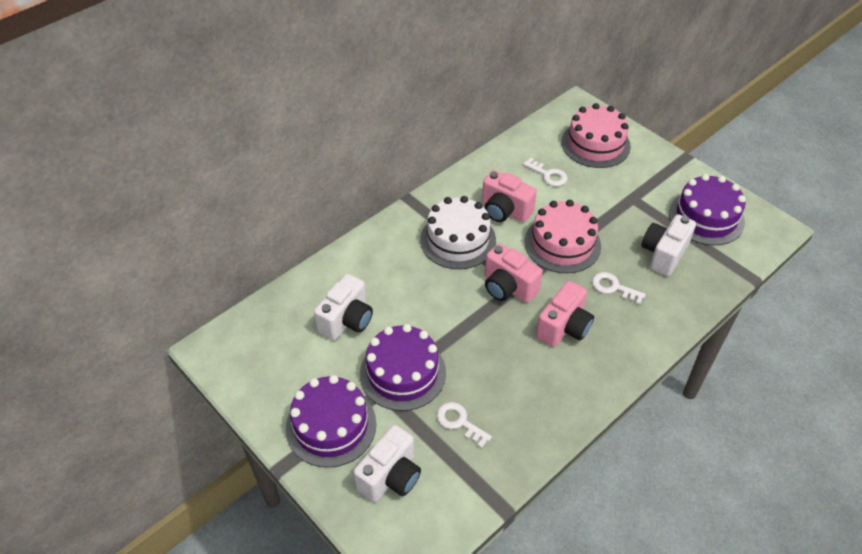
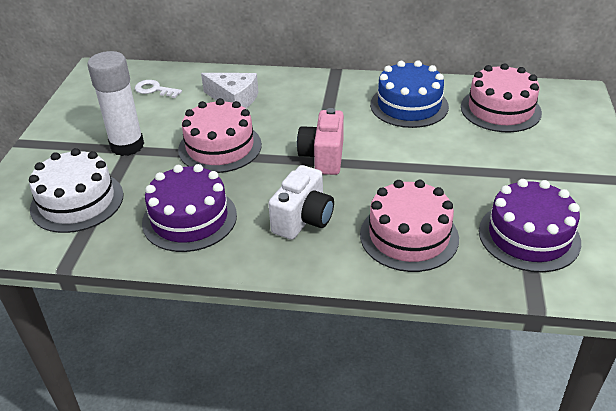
blue cake: none = 0 -> [370,61,449,128] = 1
pink cake: [525,200,601,273] [561,103,631,168] = 2 -> [178,98,262,173] [360,180,459,272] [461,63,542,132] = 3
pink camera: [482,170,537,222] [485,243,543,303] [536,281,594,347] = 3 -> [297,108,344,175] = 1
purple cake: [286,375,376,468] [360,324,446,411] [669,174,746,245] = 3 -> [142,164,237,252] [479,179,581,272] = 2
white camera: [314,274,373,340] [353,425,421,502] [642,214,696,276] = 3 -> [268,165,334,240] = 1
white cheese: none = 0 -> [201,73,258,109] = 1
white glue stick: none = 0 -> [88,51,144,156] = 1
white key: [437,402,492,448] [523,157,567,186] [592,272,646,305] = 3 -> [135,80,182,98] = 1

